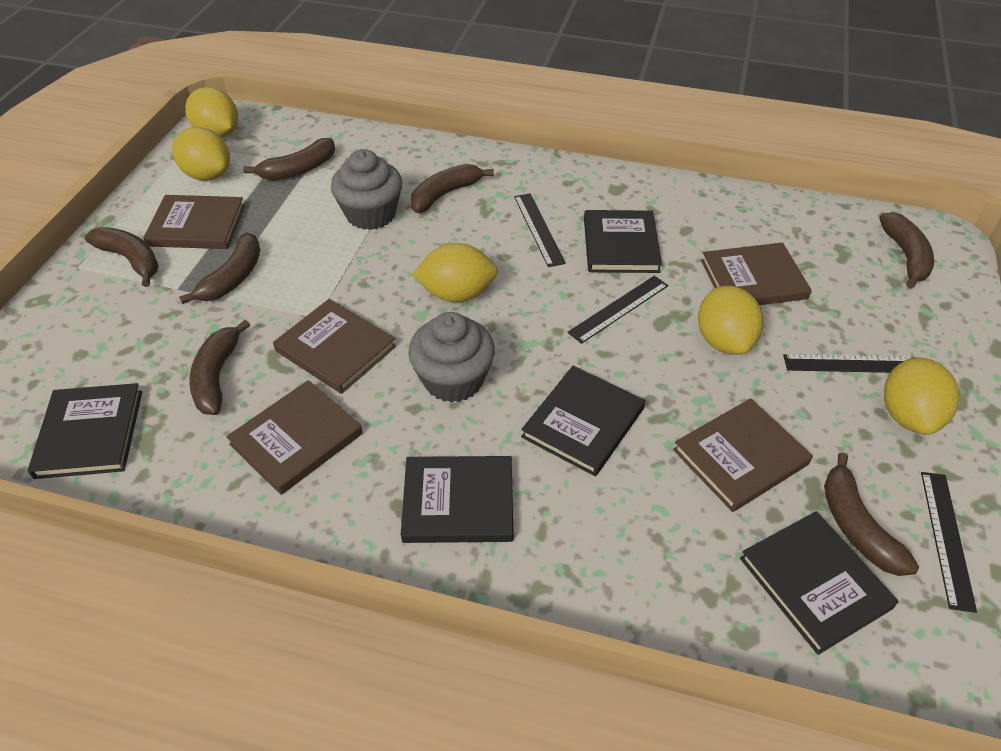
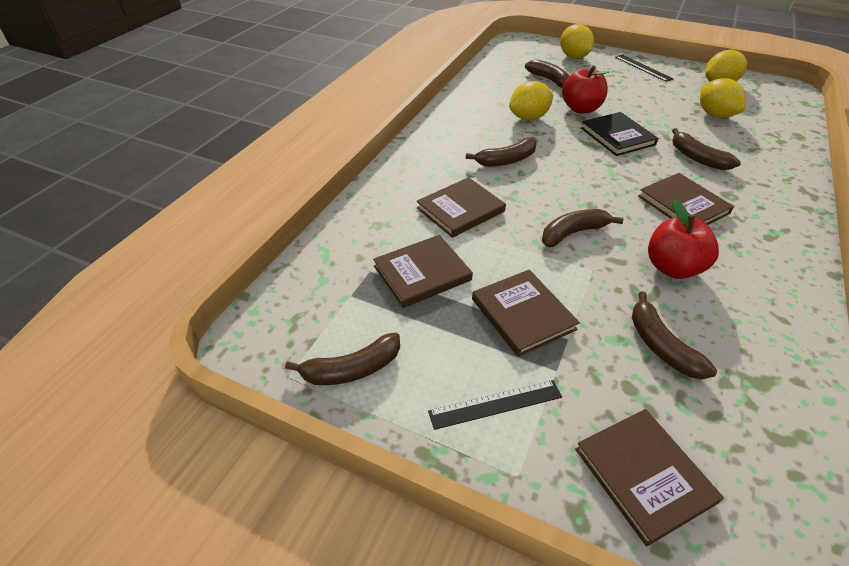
black book: [28,383,142,479] [401,456,513,543] [521,366,645,476] [584,210,662,273] [740,511,899,655] = 5 -> [581,112,658,156] = 1
black ruler: [514,193,566,267] [567,276,668,344] [783,354,913,373] [921,472,977,613] = 4 -> [428,380,562,430] [615,55,674,82] = 2
brown banana: [84,227,159,287] [179,233,260,304] [189,320,250,415] [243,138,335,180] [410,164,494,213] [824,453,919,576] [879,212,934,288] = 7 -> [285,333,400,385] [466,137,537,167] [525,59,570,88] [542,209,623,247] [632,291,717,379] [672,128,741,170] = 6
grey cupcake: [331,149,402,230] [408,312,495,403] = 2 -> none = 0
red apple: none = 0 -> [562,65,609,113] [648,199,719,279] = 2
yellow lemon: [172,127,230,181] [185,87,238,138] [412,243,498,302] [698,286,763,355] [884,357,960,435] = 5 -> [509,81,553,120] [560,24,594,58] [700,78,746,118] [705,50,747,82] = 4

